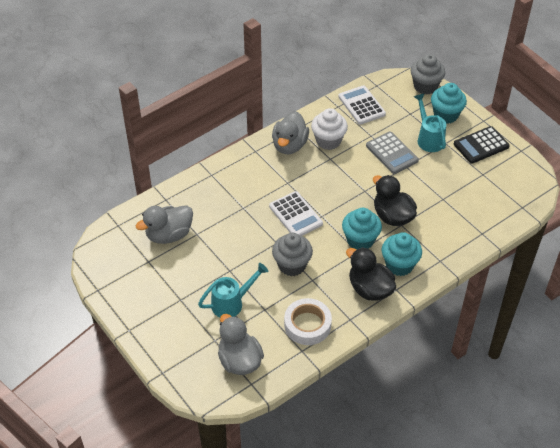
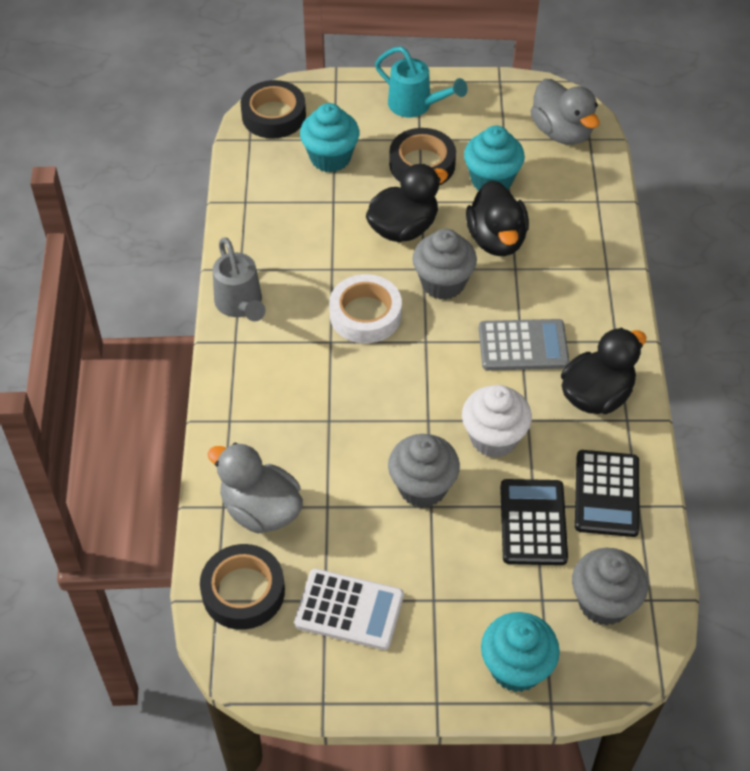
black calculator: [454,126,510,164] = 1 -> [500,479,568,565] [575,450,640,537] = 2
black duck: [346,247,396,301] [373,175,417,226] = 2 -> [366,164,448,242] [466,180,529,256] [561,328,646,414] = 3
black tape: none = 0 -> [200,544,285,630] [241,80,306,139] [389,128,456,185] = 3
grey cupcake: [272,233,313,276] [411,54,445,94] = 2 -> [388,434,460,508] [413,229,477,300] [572,548,648,626] = 3
grey duck: [136,205,193,244] [218,314,264,375] [272,111,309,154] = 3 -> [208,443,303,534] [530,79,600,145] = 2
grey watering can: none = 0 -> [213,237,266,321] = 1
turquoise watering can: [198,263,269,317] [414,93,446,152] = 2 -> [375,46,467,118] = 1
white calculator: [269,191,323,236] [338,85,386,125] = 2 -> [294,569,404,650] = 1

